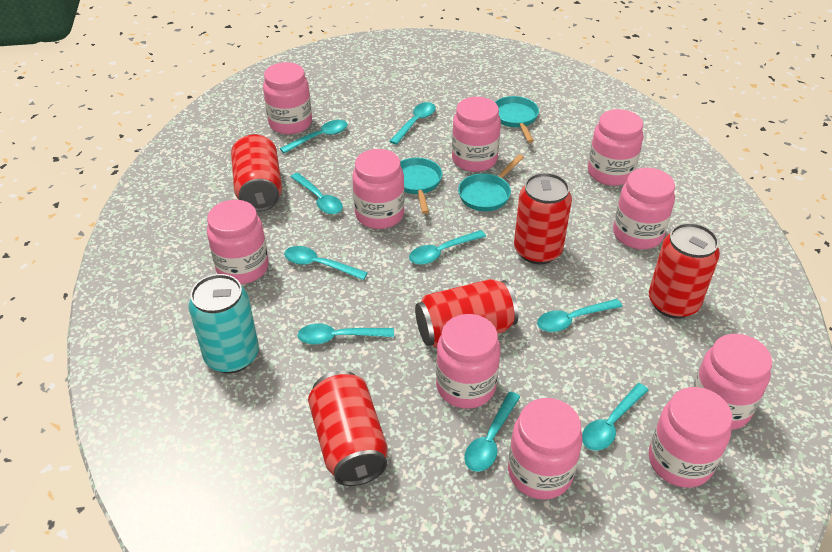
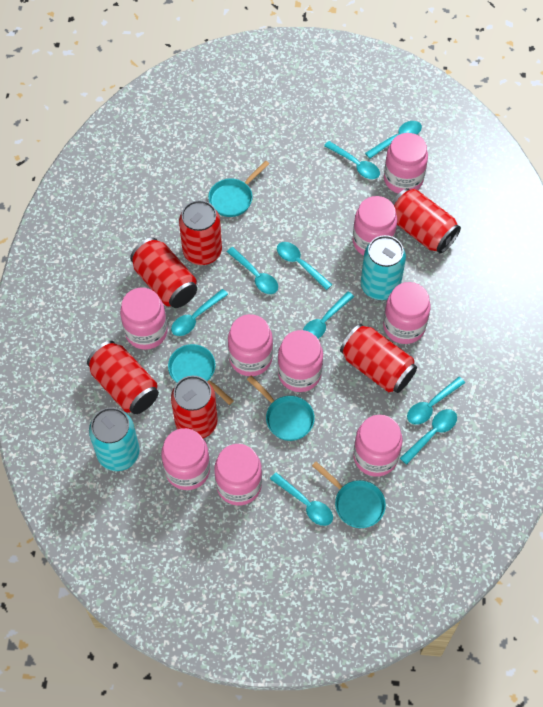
pink jar: [207,200,269,284] [263,62,312,134] [352,149,405,229] [436,314,500,409] [452,97,501,172] [508,398,583,500] [588,109,643,186] [613,168,675,249] [649,387,732,488] [693,334,772,430] = 10 -> [120,288,168,350] [161,428,210,490] [214,444,262,506] [228,314,273,376] [278,330,323,392] [353,196,397,256] [353,415,403,477] [383,282,431,344] [384,133,428,194] = 9
red can: [231,134,282,212] [308,370,388,486] [415,279,519,348] [514,173,572,264] [649,223,720,319] = 5 -> [87,341,159,414] [130,238,197,308] [171,376,218,438] [179,200,222,265] [340,324,417,393] [392,188,461,254] = 6
turquoise can: [189,274,259,373] = 1 -> [89,407,140,471] [361,235,406,300] = 2
turquoise pan: [400,158,442,214] [458,155,524,211] [495,96,539,143] = 3 -> [168,344,233,405] [208,161,269,217] [247,376,315,441] [312,462,386,528] = 4

